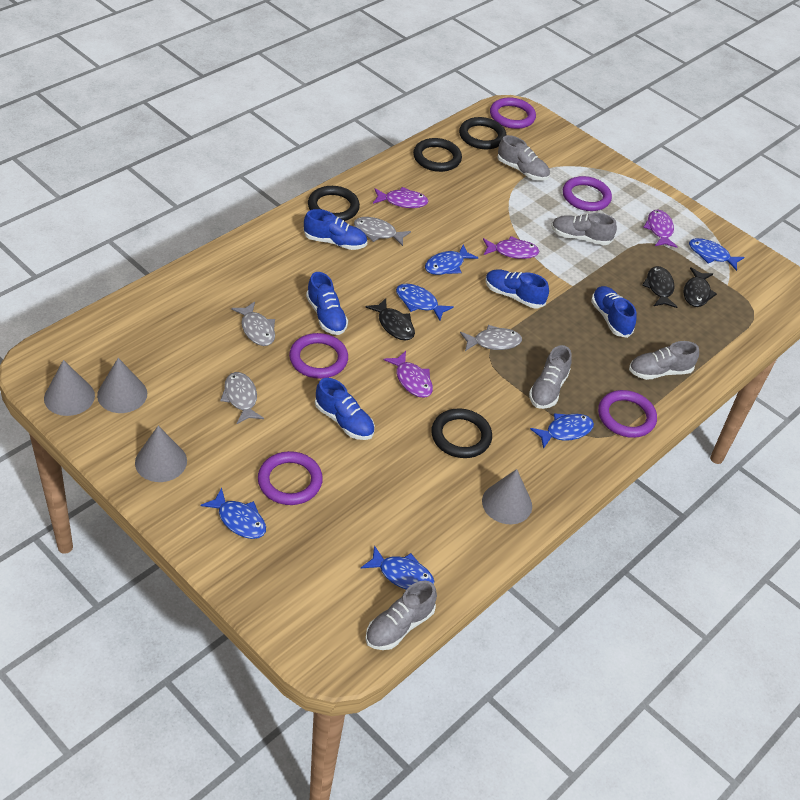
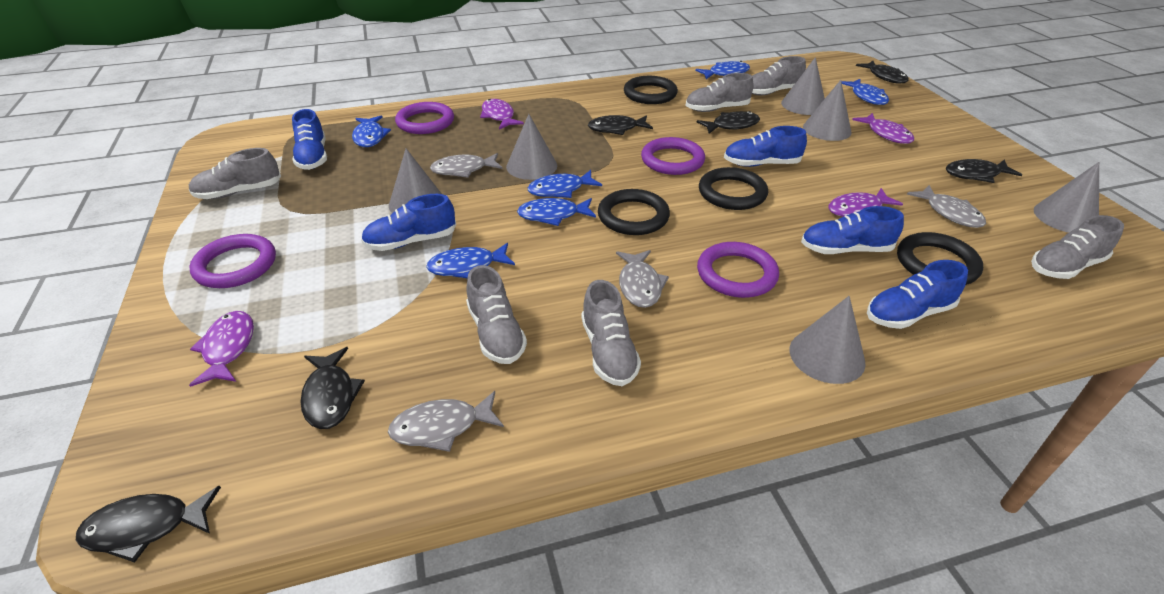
black fish: [365,298,415,341] [642,266,677,308] [683,267,717,307] = 3 -> [76,486,221,563] [300,347,365,429] [588,115,653,135] [697,111,760,134] [856,61,909,84] [946,159,1022,183] = 6
grey cone: [44,360,95,416] [97,358,147,413] [135,426,187,482] [482,469,532,524] = 4 -> [389,149,442,213] [506,114,557,180] [781,57,825,115] [790,296,866,384] [803,80,852,141] [1034,162,1099,233] = 6
grey shoe: [365,581,437,650] [498,135,550,181] [529,345,572,409] [551,213,617,245] [629,341,699,380] = 5 -> [189,148,281,199] [466,265,527,364] [582,280,641,386] [686,73,754,112] [752,56,806,95] [1031,215,1124,279] = 6
purple ring: [258,451,323,505] [289,333,348,379] [490,98,536,129] [563,176,612,211] [598,390,657,438] = 5 -> [189,234,276,288] [395,102,454,134] [641,137,705,175] [697,242,779,298] = 4

